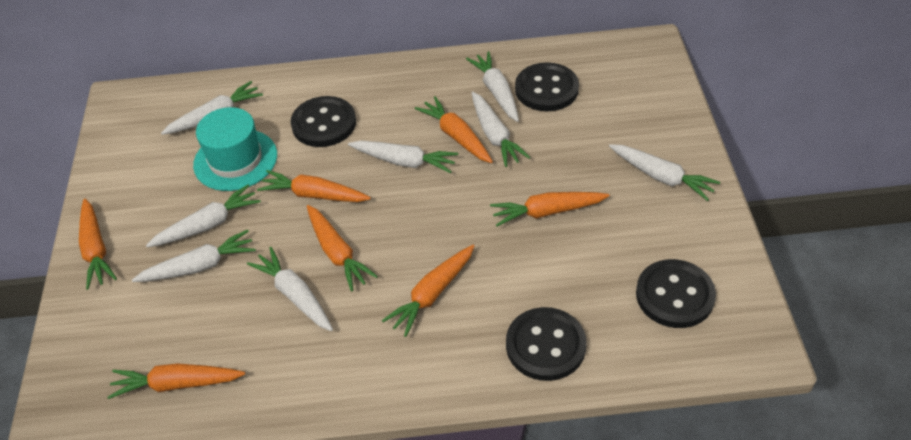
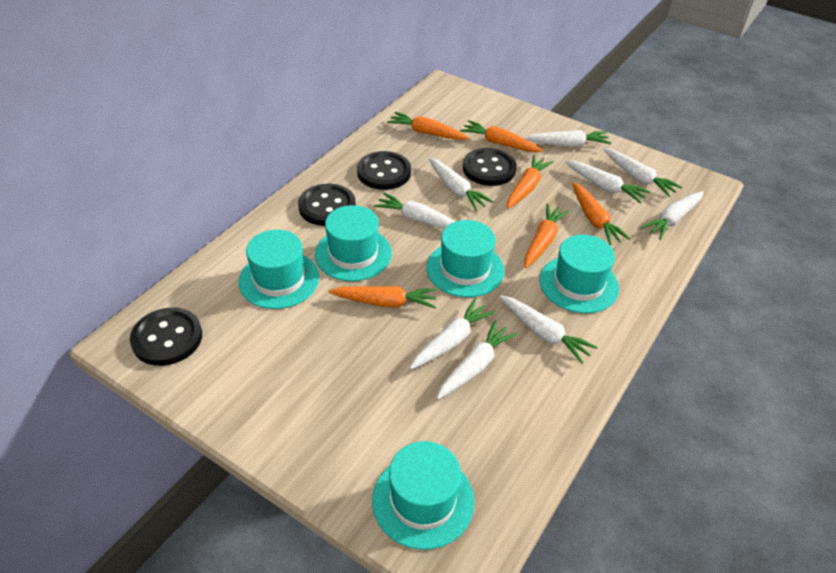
orange carrot: [79,199,117,290] [107,363,245,399] [257,170,371,202] [307,205,378,292] [382,245,474,337] [415,96,493,163] [490,192,610,226] = 7 -> [329,286,437,308] [387,112,469,140] [460,120,543,152] [507,155,554,209] [524,204,569,268] [572,182,631,245] = 6
turquoise hat: [193,107,277,191] = 1 -> [238,230,319,309] [315,205,392,281] [372,441,475,550] [426,220,504,297] [539,235,619,313] = 5
white carrot: [132,229,256,282] [146,184,261,248] [161,81,263,135] [247,247,333,331] [348,141,458,173] [466,51,519,122] [472,92,531,167] [609,144,720,201] = 8 -> [374,193,455,229] [410,299,495,369] [428,158,494,211] [436,321,518,399] [500,295,598,364] [524,130,611,147] [565,160,651,204] [604,148,682,197] [640,191,704,240] = 9

